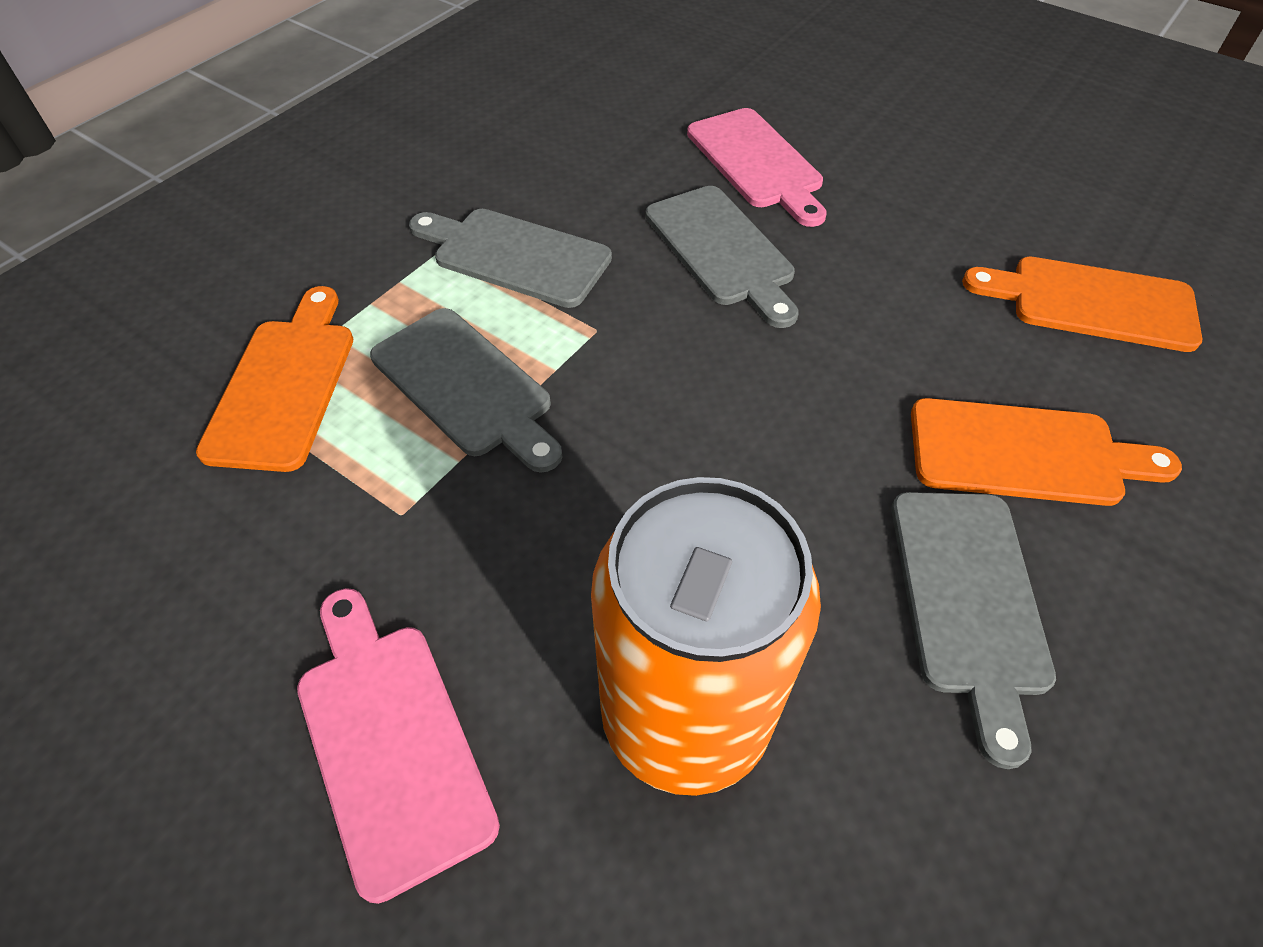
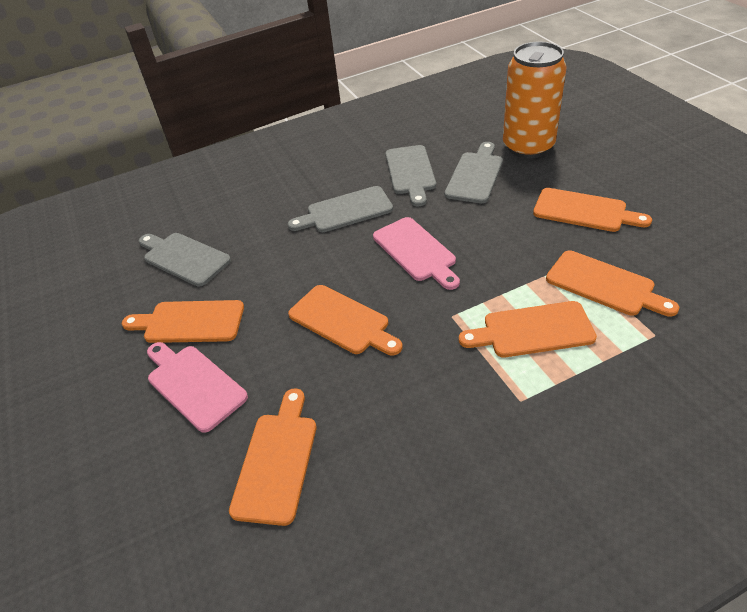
orange cutting board: [196,286,353,472] [911,398,1182,506] [962,257,1202,352] = 3 -> [122,300,244,343] [229,388,316,526] [288,285,403,356] [459,301,597,357] [533,188,652,232] [546,250,679,317] = 6

